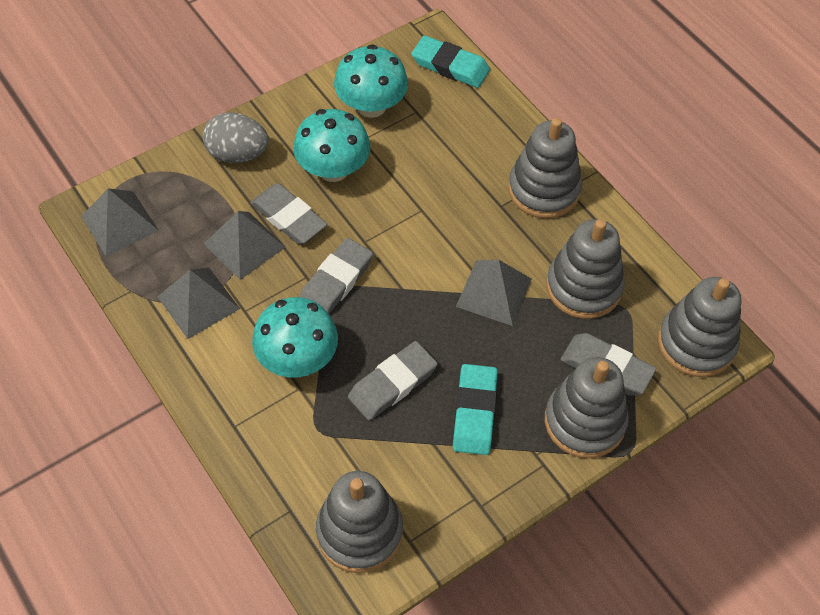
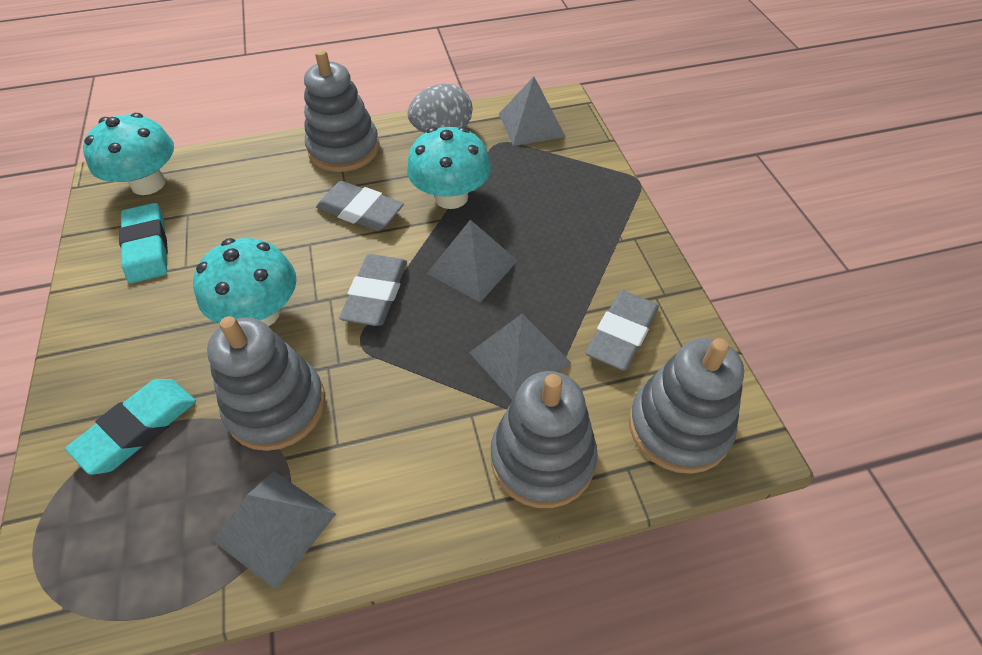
grey eraser: [250,183,328,244] [300,238,373,314] [348,341,438,421] [560,333,656,396] = 4 -> [316,181,404,231] [339,254,407,326] [586,290,659,371] = 3
grey stacking toy: [316,471,403,573] [508,118,582,218] [545,357,629,458] [546,219,625,319] [658,277,741,377] = 5 -> [207,316,325,451] [304,50,380,172] [491,371,598,508] [629,338,744,474] = 4

